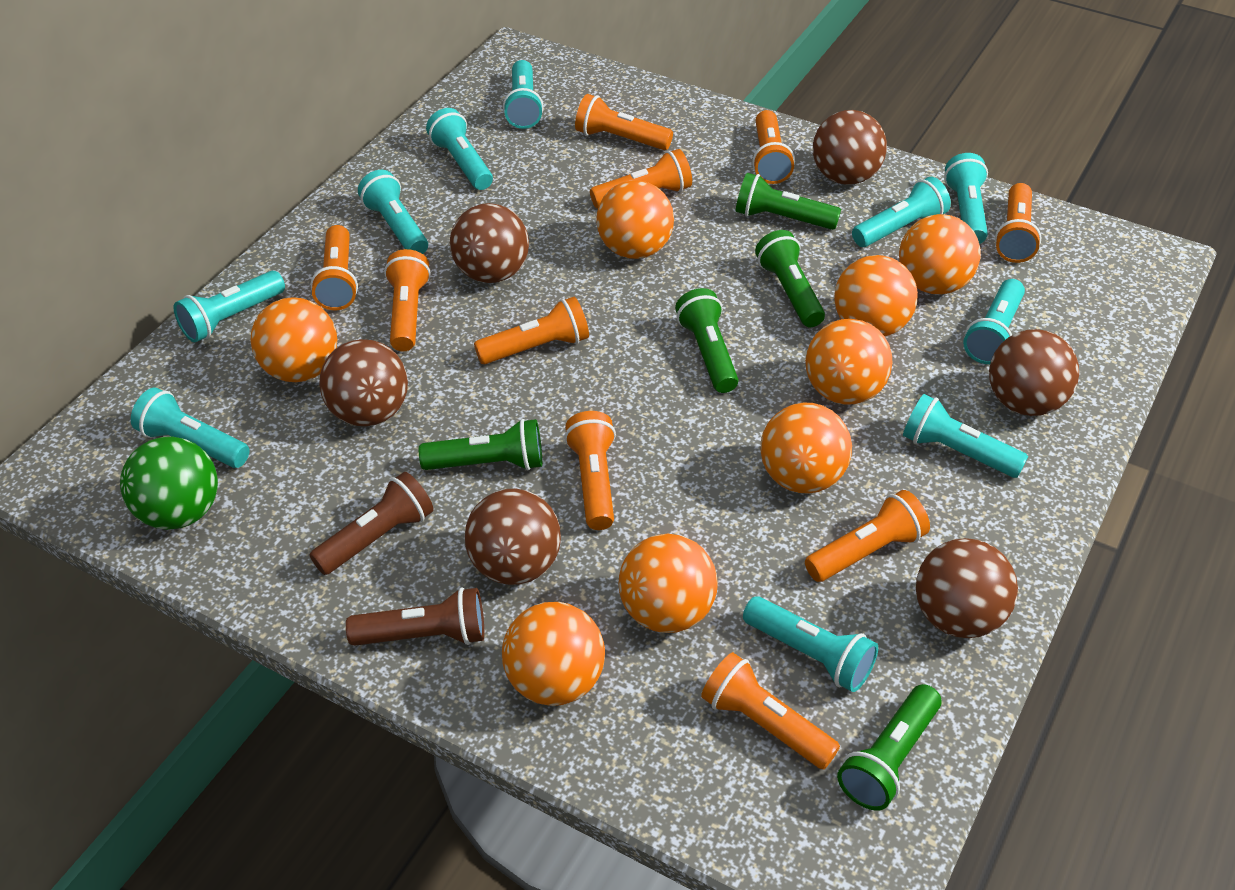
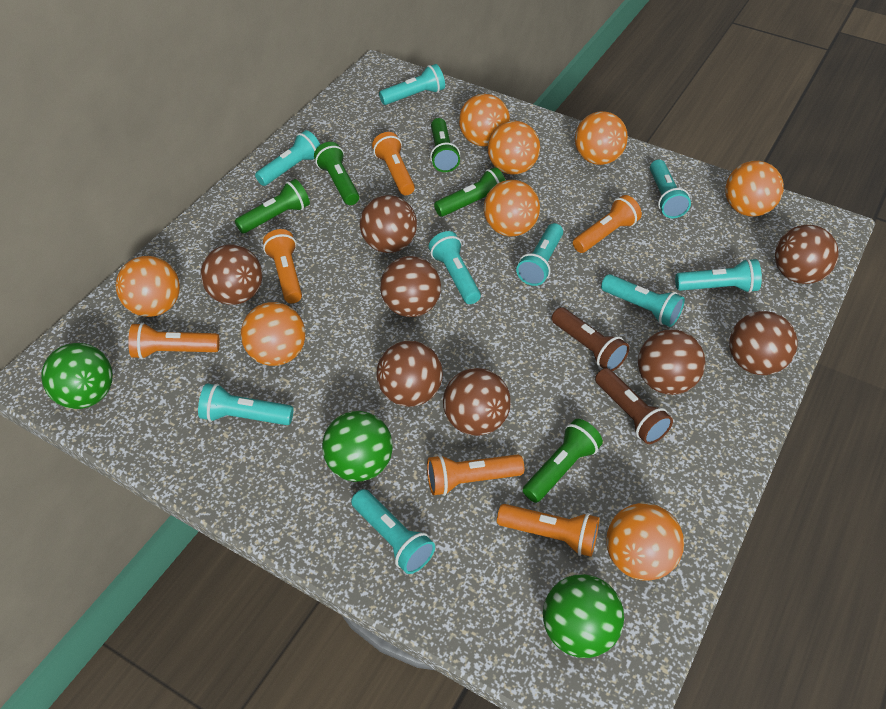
brown ball: [319,339,408,426] [450,203,529,283] [464,489,561,585] [813,110,887,185] [916,538,1018,638] [989,329,1079,416] = 6 -> [201,244,262,305] [360,195,417,253] [376,341,443,407] [380,256,441,317] [443,368,511,436] [638,329,705,395] [729,311,797,375] [775,225,839,284] = 8
green ball: [120,436,218,530] = 1 -> [41,343,113,409] [322,411,393,482] [543,574,624,658] = 3
orange flashlight: [311,225,358,310] [384,249,431,351] [474,297,589,364] [564,411,616,530] [575,94,673,150] [590,149,692,209] [701,652,840,769] [752,110,795,184] [805,490,930,582] [995,183,1041,263] = 10 -> [128,323,220,359] [263,229,302,303] [372,132,415,195] [427,454,524,496] [497,504,599,557] [573,195,642,253] = 6
turquoise flashlight: [131,388,250,468] [173,271,285,342] [358,170,428,254] [426,108,493,190] [503,60,544,129] [743,596,878,692] [852,177,951,247] [903,394,1028,478] [944,153,988,244] [963,279,1025,364] = 10 -> [198,383,294,425] [255,130,320,186] [351,489,435,574] [379,64,445,105] [429,231,481,304] [516,223,563,286] [601,274,685,327] [650,160,691,218] [675,259,762,293] = 9

